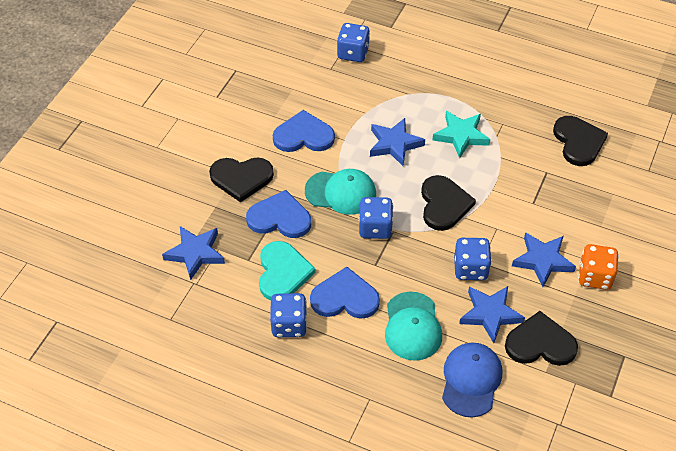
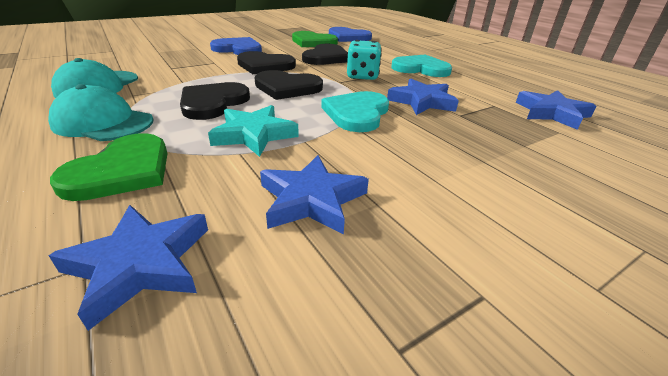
blue cap: [442,343,502,417] = 1 -> none = 0
blue dice: [270,293,307,337] [337,23,370,62] [359,197,393,239] [454,238,492,280] = 4 -> none = 0
blue heart: [246,190,311,238] [273,110,335,152] [310,267,380,319] = 3 -> [210,37,262,55] [329,27,372,42] = 2
green heart: none = 0 -> [50,133,167,201] [292,31,338,47] = 2
orange dice: [578,244,619,290] = 1 -> none = 0
turquoise dice: none = 0 -> [347,40,382,80] = 1
turquoise heart: [259,241,316,300] = 1 -> [321,91,389,132] [391,55,452,77] = 2

